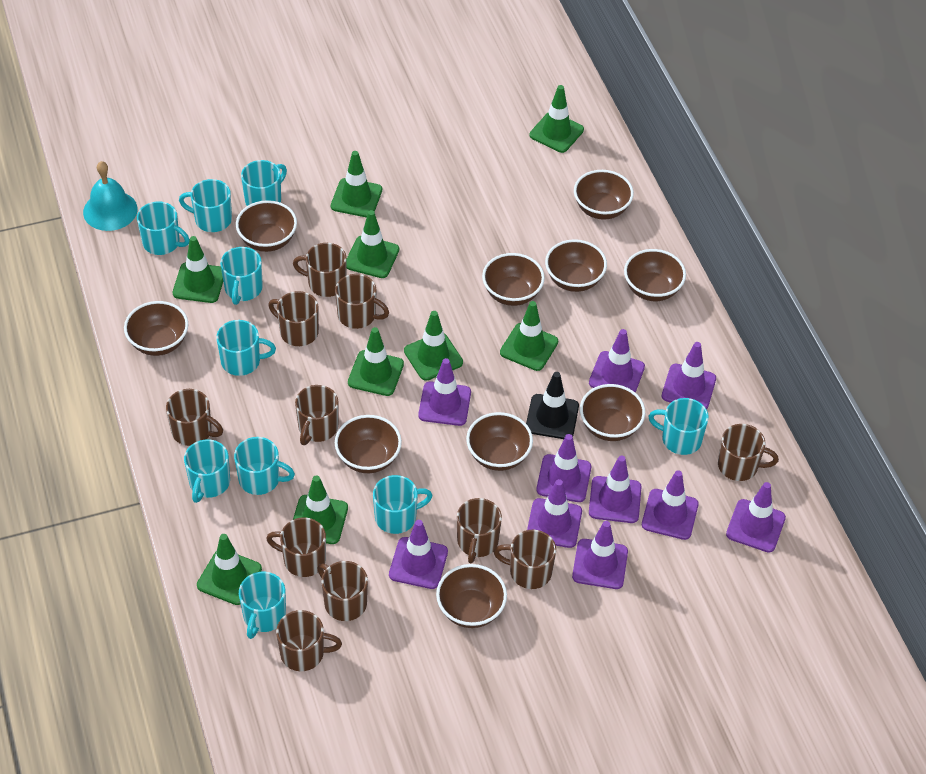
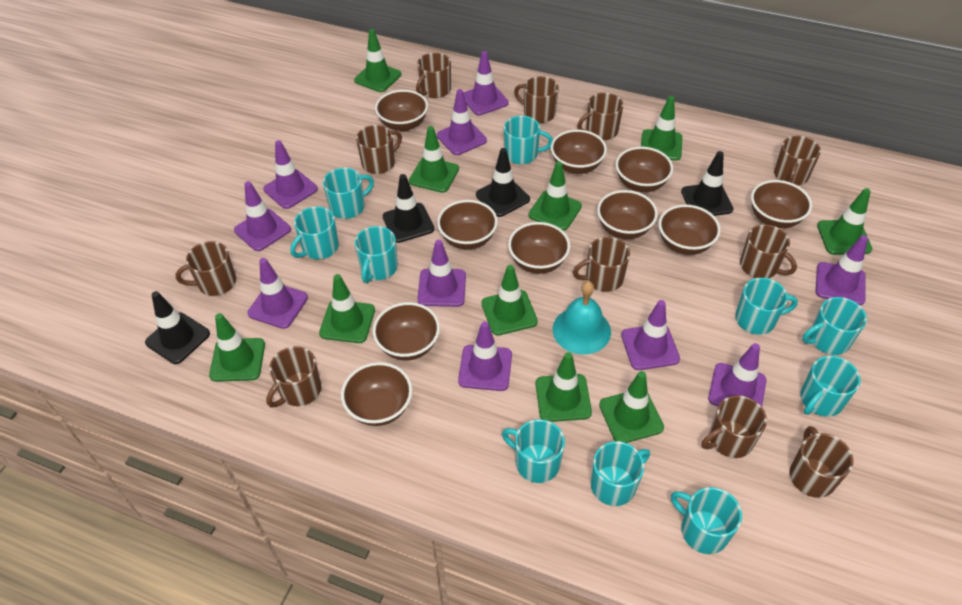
black traffic cone: [526,372,579,439] = 1 -> [145,291,210,364] [382,174,434,243] [476,148,530,217] [681,151,734,216] = 4
green traffic cone: [173,236,223,303] [197,534,262,605] [293,475,348,544] [331,151,382,217] [346,210,399,278] [348,327,404,396] [404,311,463,381] [500,301,558,371] [530,85,584,153] = 9 -> [209,313,265,382] [319,274,375,343] [354,29,401,92] [409,126,459,193] [481,265,538,336] [528,162,582,231] [535,352,592,422] [599,371,664,443] [641,96,682,161] [817,188,872,255] = 10

